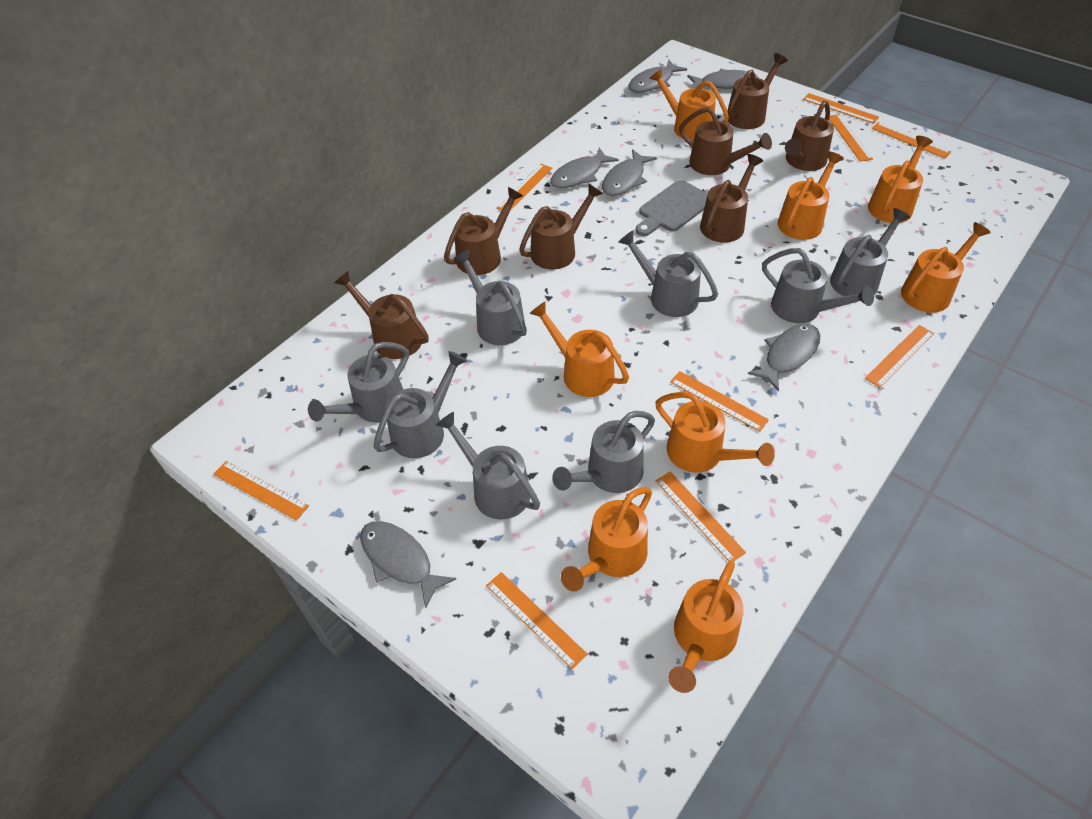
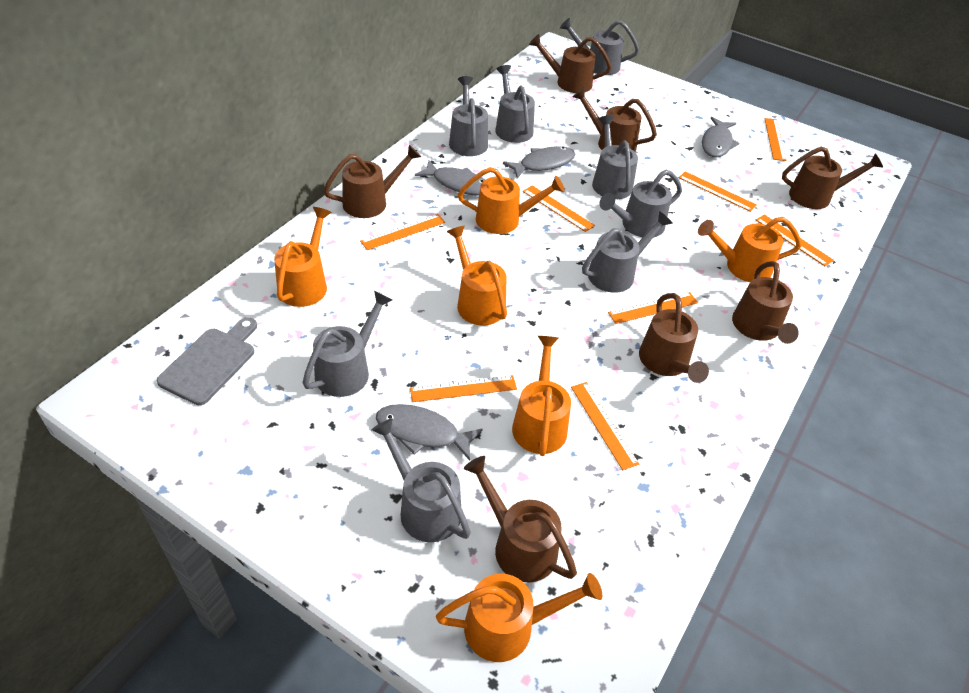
grey fish: [360,521,456,609] [550,147,619,188] [602,149,657,196] [628,60,687,93] [687,69,759,89] [748,324,820,392] = 6 -> [376,404,483,461] [415,160,485,196] [503,146,575,179] [702,117,740,158] = 4
orange ruler: [213,461,309,521] [486,572,587,669] [496,164,552,211] [656,472,746,562] [670,371,769,432] [803,93,879,124] [829,114,873,162] [865,325,934,388] [871,122,951,159] = 9 -> [360,214,445,250] [410,375,517,402] [523,185,595,232] [571,382,639,470] [608,292,698,324] [679,171,757,212] [756,214,834,266] [764,118,787,161] = 8
orange watering can: [529,301,629,397] [561,487,652,592] [649,68,729,141] [655,392,775,473] [668,561,744,693] [778,152,844,240] [868,136,933,223] [901,222,991,313] = 8 -> [274,207,331,307] [436,573,602,662] [447,226,507,326] [458,167,565,234] [512,336,571,456] [698,217,801,282] = 6

